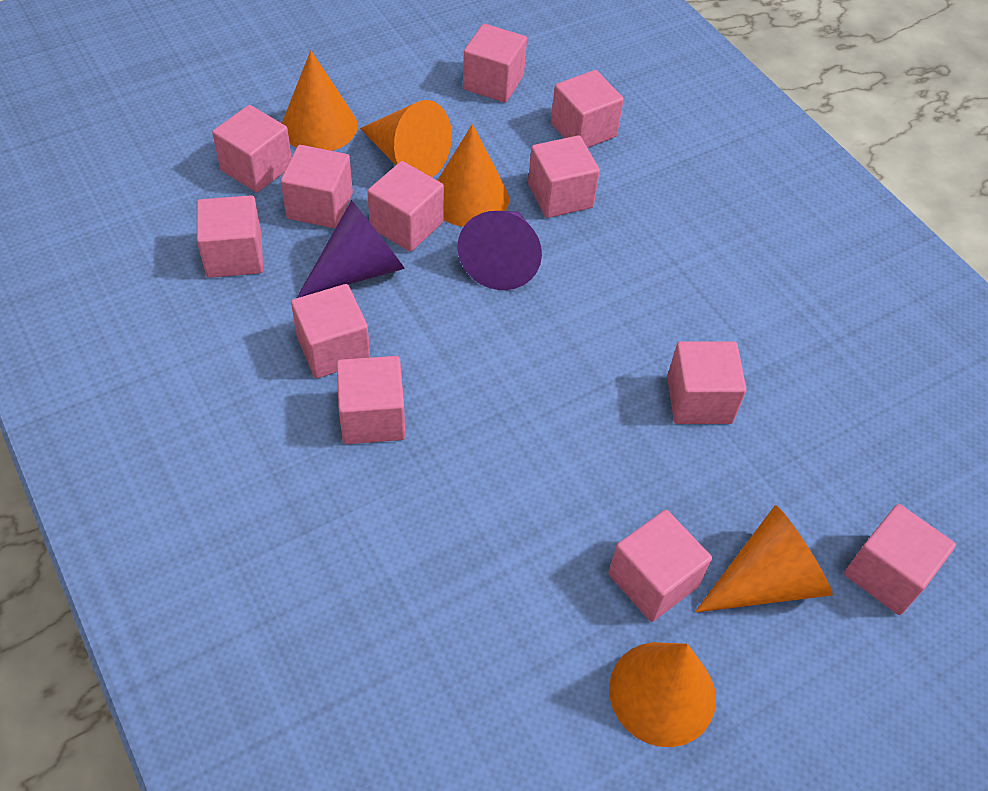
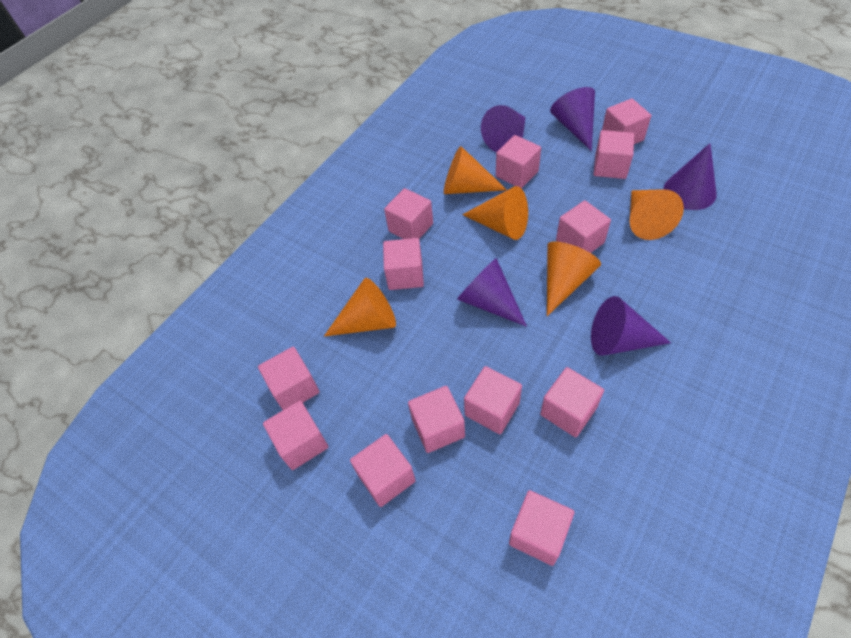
pink cube: [197,195,263,278] [212,105,292,193] [281,145,353,229] [291,284,370,378] [337,356,405,444] [367,161,444,252] [463,24,527,103] [528,135,600,218] [551,70,624,148] [608,510,712,622] [667,341,747,424] [844,504,956,615] = 12 -> [258,347,320,410] [263,401,328,470] [350,434,416,507] [383,238,424,290] [384,188,433,239] [408,386,465,453] [464,366,522,434] [496,135,541,188] [509,490,575,566] [540,367,604,438] [556,200,611,253] [594,130,634,179] [602,99,651,144] = 13
purple cone: [297,200,405,298] [457,211,542,290] = 2 -> [457,258,527,327] [481,105,526,152] [550,87,595,151] [591,296,671,356] [664,143,717,210] = 5

